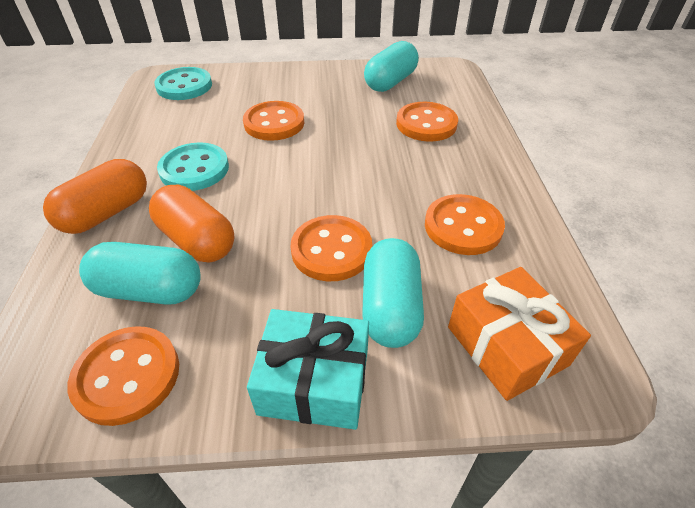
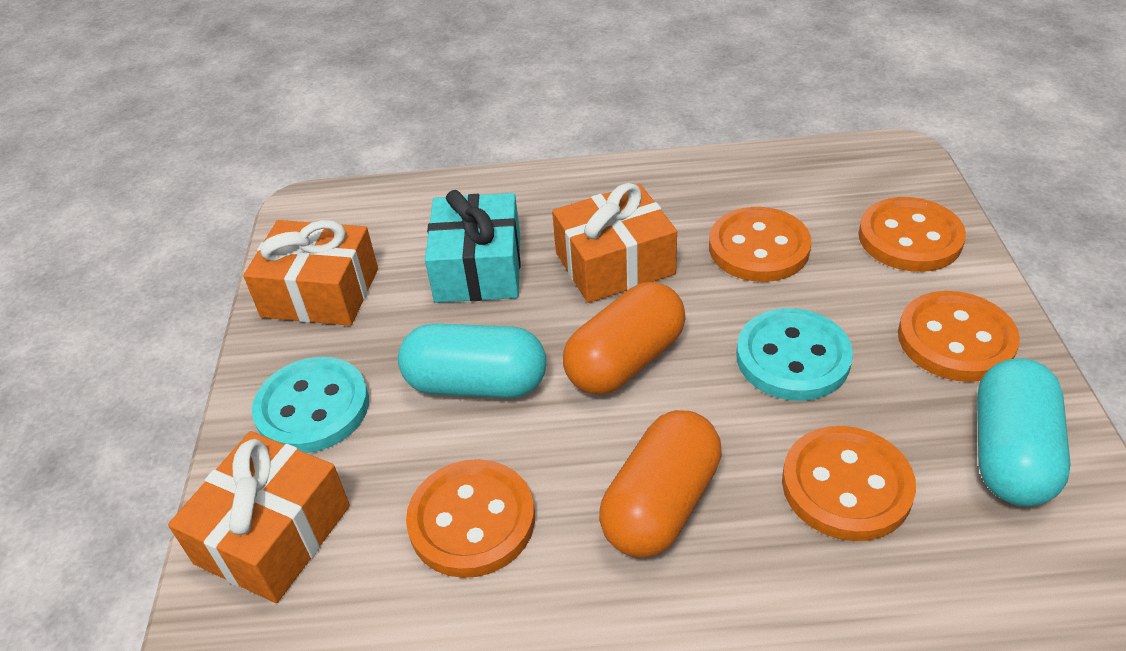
orange gift: [448,267,591,401] = 1 -> [168,431,350,603] [243,220,378,326] [552,183,677,303] = 3
turquoise capsule: [79,242,201,305] [362,238,424,348] [364,41,418,92] = 3 -> [398,324,546,398] [977,358,1071,507] = 2

